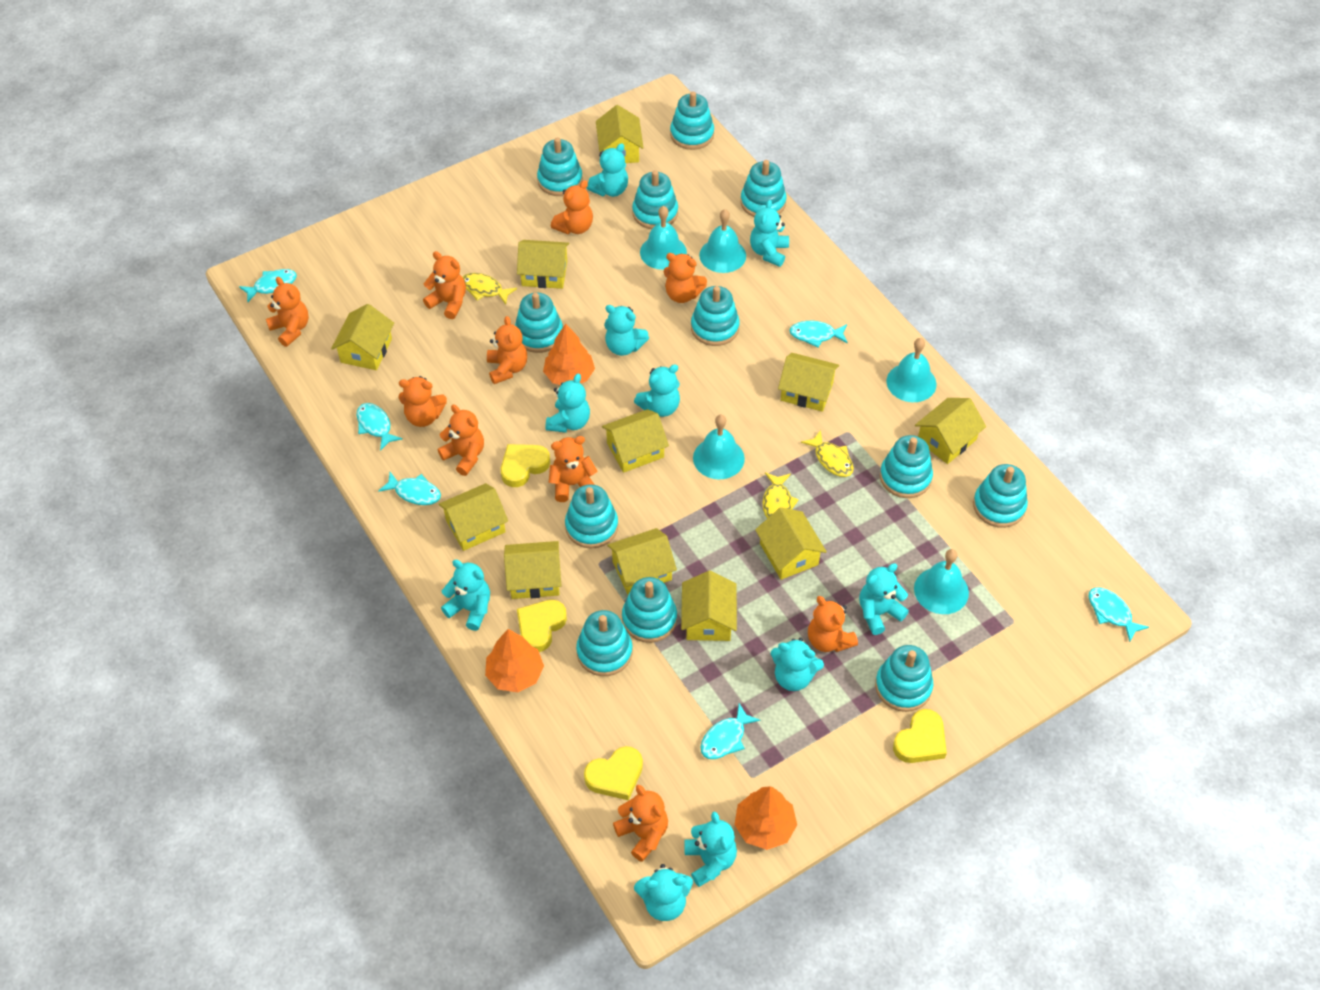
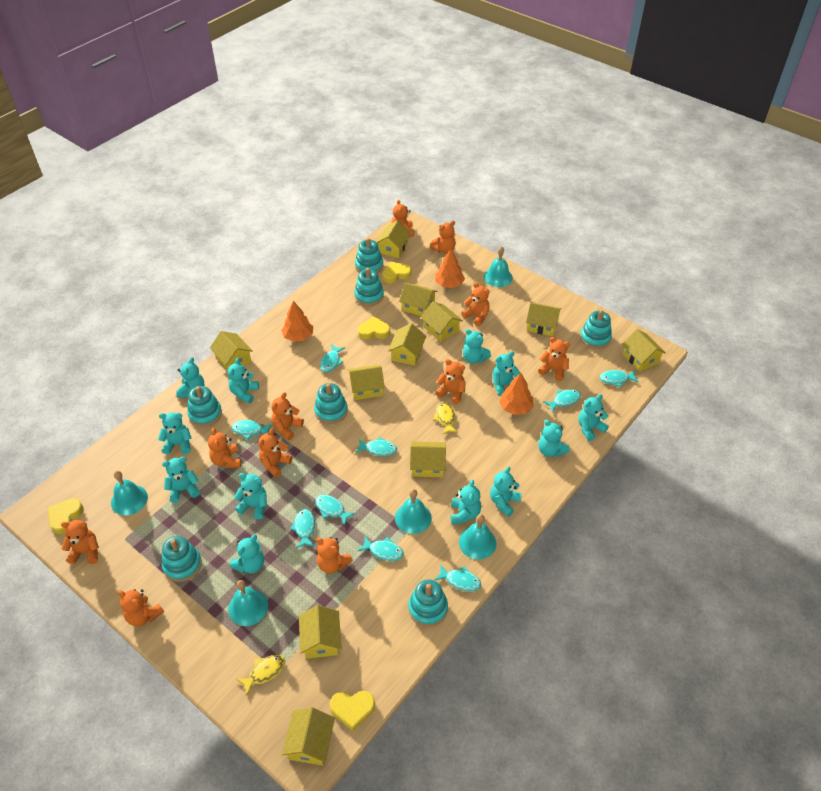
orange teddy bear: [266,277,309,347] [399,376,447,427] [423,251,466,319] [438,404,484,476] [487,316,527,384] [549,436,597,502] [551,180,593,234] [613,785,668,862] [664,253,707,303] [808,596,858,652] = 10 -> [61,520,99,564] [118,589,164,626] [208,428,241,468] [258,429,292,478] [271,392,304,440] [316,537,353,574] [391,199,414,237] [430,221,456,254] [435,359,466,404] [461,282,490,326] [538,337,570,381] = 11
turquoise fish: [239,269,297,302] [357,403,403,451] [378,472,441,505] [700,703,760,759] [789,321,848,348] [1089,587,1149,642] = 6 -> [231,420,273,439] [290,509,315,548] [315,495,356,525] [320,344,345,372] [355,437,397,456] [358,536,404,561] [434,564,481,591] [543,389,581,413] [600,370,639,387] = 9
turquoise stacking toy: [515,293,563,353] [537,138,583,196] [565,484,618,548] [576,610,632,676] [622,577,677,643] [632,170,678,229] [670,91,714,150] [691,286,740,346] [740,160,786,217] [875,645,933,712] [880,435,933,498] [973,464,1028,528] = 12 -> [162,536,202,582] [187,386,222,427] [314,383,348,424] [354,268,384,306] [355,238,384,273] [408,580,448,627] [580,310,612,349] = 7
turquoise teddy bear: [441,560,490,631] [545,374,590,433] [587,143,628,197] [604,305,649,356] [634,364,680,417] [634,864,693,921] [684,811,737,887] [750,200,789,267] [770,638,824,691] [859,563,909,635] = 10 -> [158,412,192,454] [162,457,200,503] [176,357,204,398] [228,358,259,403] [230,535,264,573] [234,473,267,519] [451,480,481,525] [463,329,491,364] [490,467,522,517] [492,351,520,396] [538,420,570,457] [578,394,609,441] = 12
yellow fish: [462,273,517,305] [763,472,799,518] [801,430,854,477] = 3 -> [236,655,285,695] [433,402,459,435] = 2

